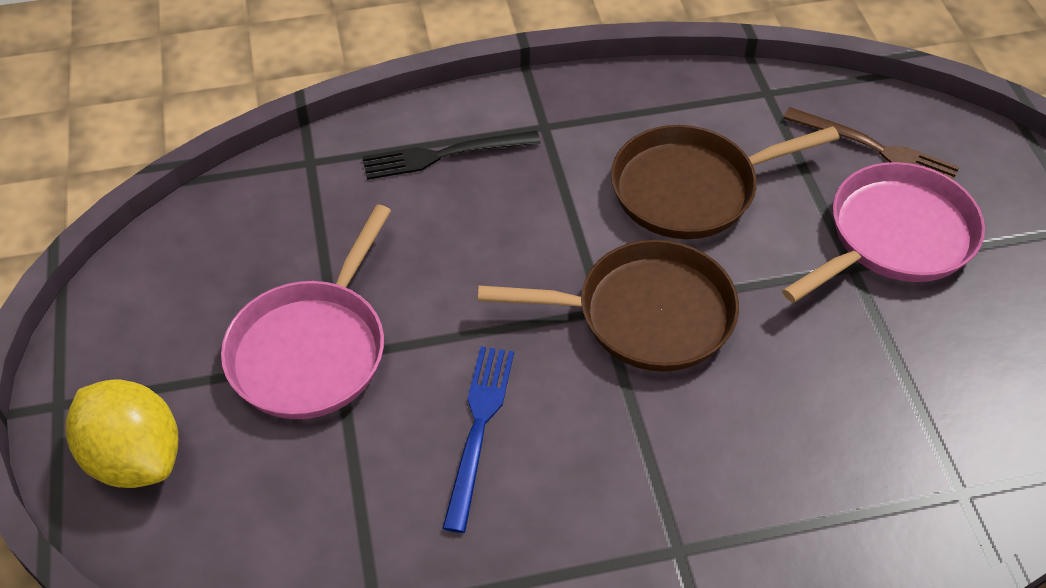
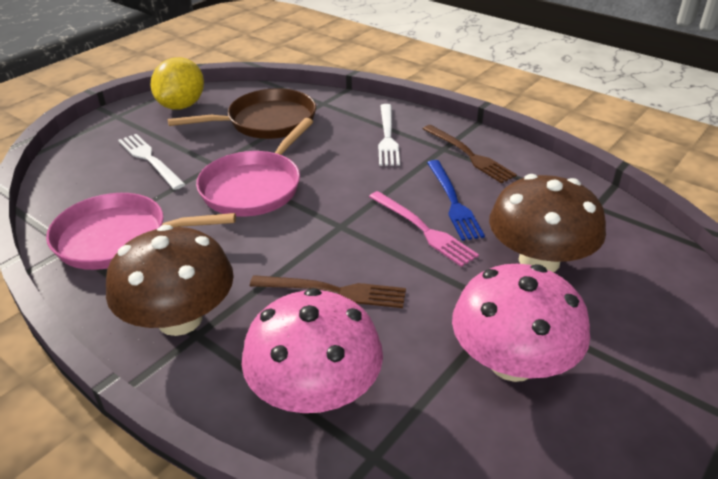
black fork: [362,131,541,180] = 1 -> none = 0
brown fork: [783,107,959,180] = 1 -> [250,275,406,308] [423,125,517,183] = 2
brown mushroom: none = 0 -> [106,225,234,336] [489,174,606,272] = 2
brown pan: [478,240,739,372] [611,125,840,239] = 2 -> [168,88,316,139] = 1
pink fork: none = 0 -> [369,191,479,267] = 1
pink mushroom: none = 0 -> [242,288,383,413] [452,264,590,382] = 2
white fork: none = 0 -> [118,134,186,190] [378,104,400,166] = 2

